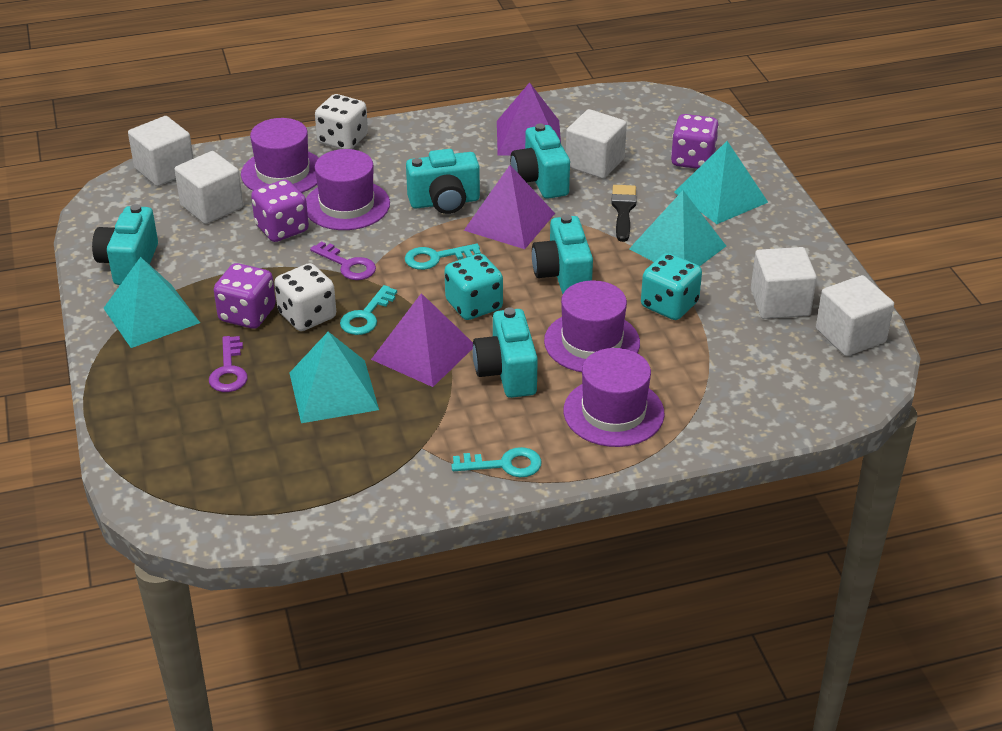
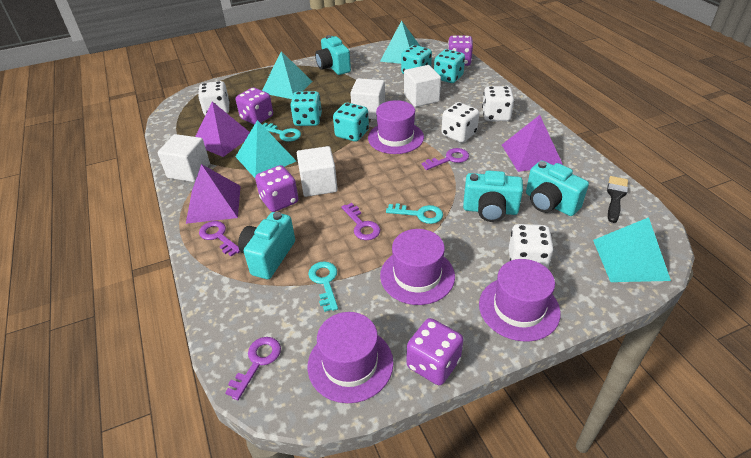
purple dice: [214,263,276,329] [251,179,309,242] [671,114,719,169] = 3 -> [236,87,273,125] [255,165,298,212] [407,318,463,385] [448,35,473,66] = 4
purple key: [209,336,248,392] [310,241,376,280] = 2 -> [199,221,240,257] [225,337,281,400] [341,203,381,240] [422,148,469,170] = 4
turquoise camera: [92,204,158,285] [406,149,480,214] [473,307,538,398] [510,124,570,199] [532,214,593,294] = 5 -> [238,212,295,279] [315,35,351,75] [463,170,523,222] [526,161,589,216] = 4
turquoise dice: [444,254,503,320] [641,253,702,320] = 2 -> [290,91,322,126] [333,103,369,142] [401,45,432,74] [434,49,465,83] = 4
white cube: [128,116,194,186] [174,151,243,224] [566,109,627,179] [751,247,817,319] [816,275,894,356] = 5 -> [158,134,210,182] [297,146,338,197] [350,78,385,119] [404,65,441,107] = 4
white dice: [274,263,336,331] [315,94,368,149] = 2 -> [198,81,230,115] [442,102,479,143] [482,86,514,121] [509,224,554,269] = 4

